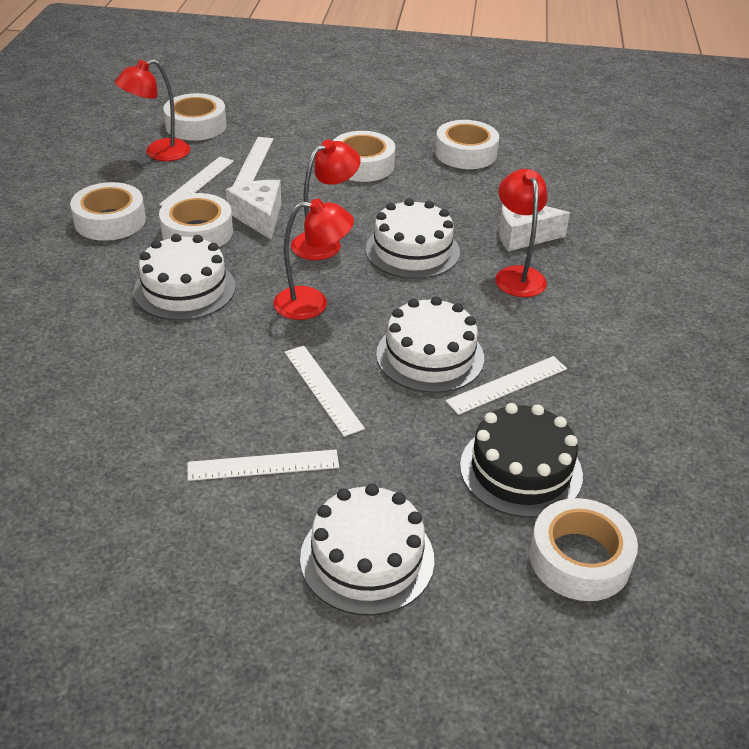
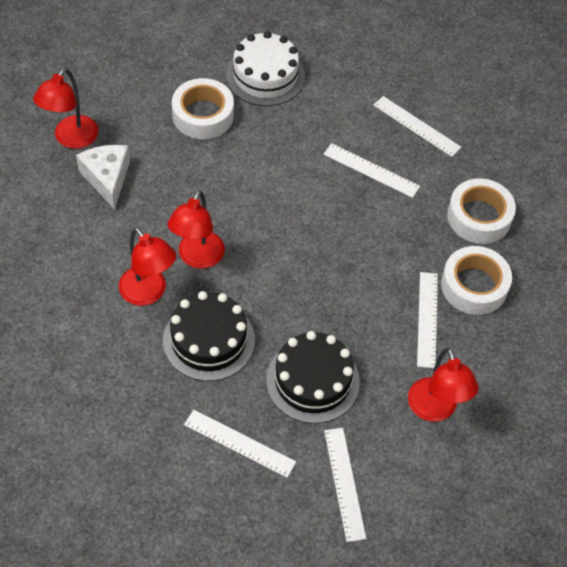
black cake: [460,403,583,518] = 1 -> [163,291,255,381] [266,331,360,424] = 2
white cake: [133,234,236,321] [300,484,434,616] [365,198,460,279] [376,297,484,393] = 4 -> [226,31,305,106] = 1
white cheese: [226,180,281,240] [499,205,570,251] = 2 -> [76,145,130,210] = 1
white tape: [70,182,146,241] [159,193,233,247] [163,93,227,141] [333,131,395,182] [435,120,499,169] [529,498,638,601] = 6 -> [172,78,234,139] [441,246,512,315] [447,178,516,244] = 3

